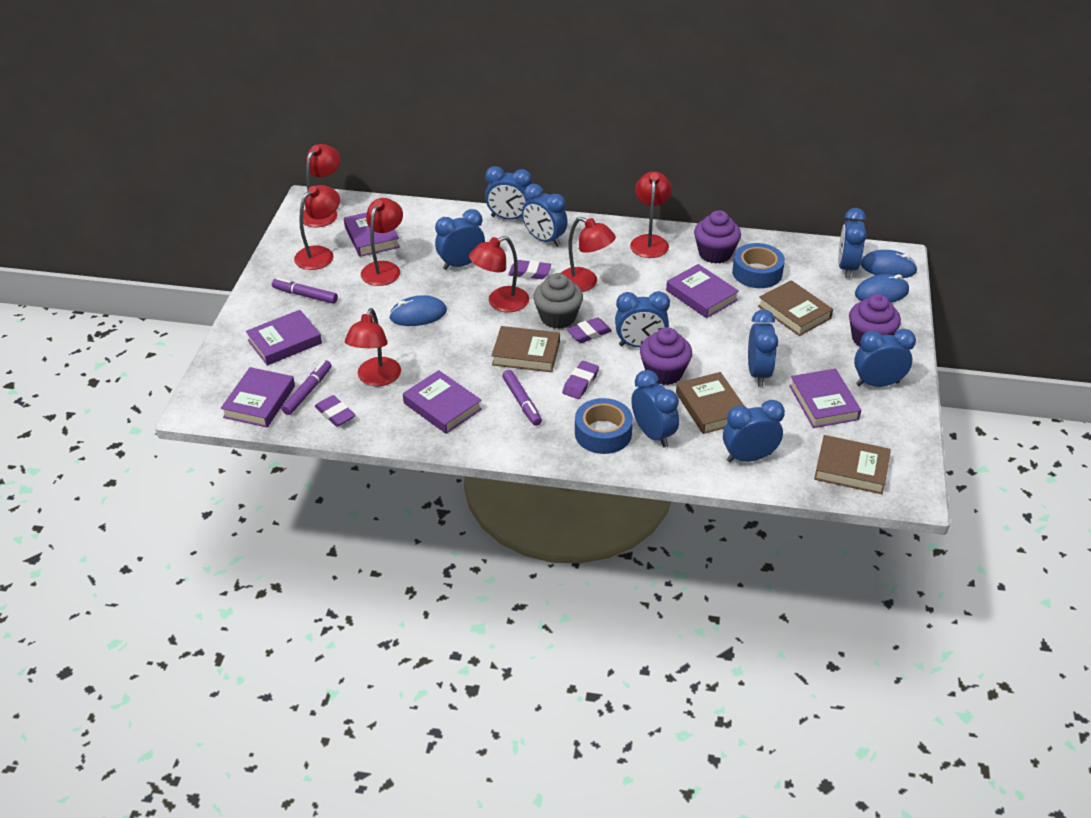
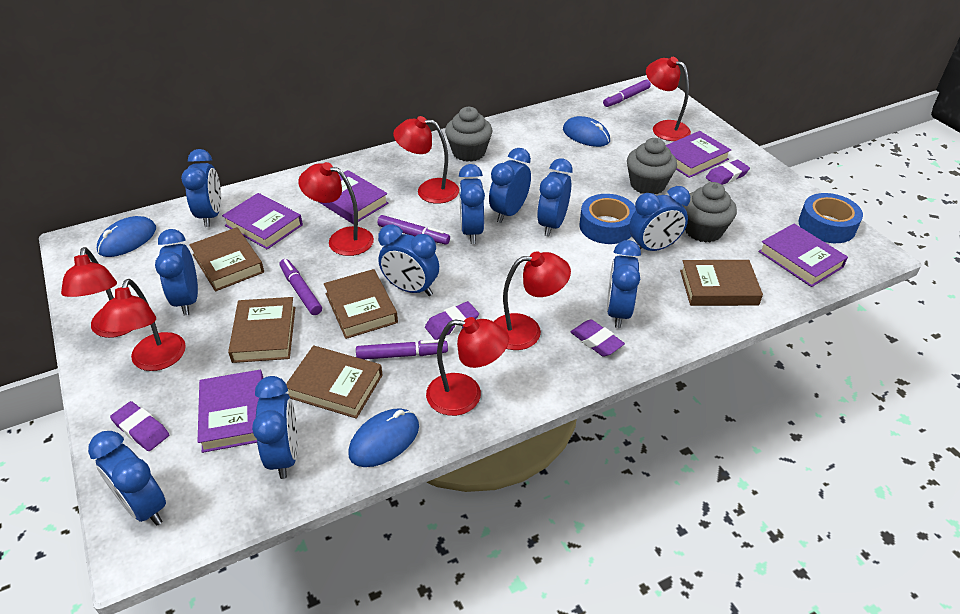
blue clock: [435,209,485,270] [485,166,532,220] [522,184,568,247] [615,291,670,347] [631,370,679,447] [723,400,785,462] [748,309,778,387] [838,208,867,278] [854,329,916,387] = 9 -> [88,431,166,526] [155,229,198,316] [181,149,221,227] [252,376,298,479] [378,224,439,296] [459,164,485,244] [489,148,531,223] [537,158,573,237] [607,240,641,328] [629,186,690,251] = 10
brown book: [491,326,560,372] [676,372,744,434] [758,280,833,336] [814,435,891,494] = 4 -> [189,227,264,291] [228,297,295,363] [286,345,382,419] [324,269,398,339] [680,260,763,306] = 5
grey cupcake: [533,273,583,329] = 1 -> [445,107,492,162] [627,138,677,194] [682,182,737,243] = 3
purple book: [221,367,295,427] [246,310,322,366] [344,213,400,257] [403,370,482,434] [666,264,739,318] [789,369,861,428] = 6 -> [197,370,263,453] [222,193,303,249] [319,170,388,224] [665,131,731,178] [758,224,848,287] = 5
purple cupcake: [640,327,692,385] [694,210,741,264] [849,294,901,347] = 3 -> none = 0
purple marker: [272,278,338,304] [282,360,332,415] [502,370,542,426] = 3 -> [280,259,322,315] [356,340,448,360] [378,215,450,245] [603,79,651,107] = 4

